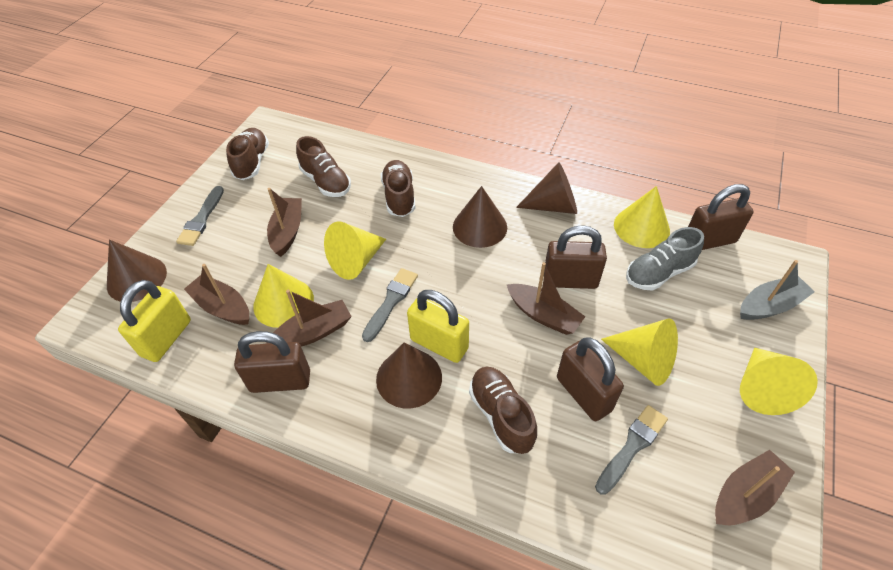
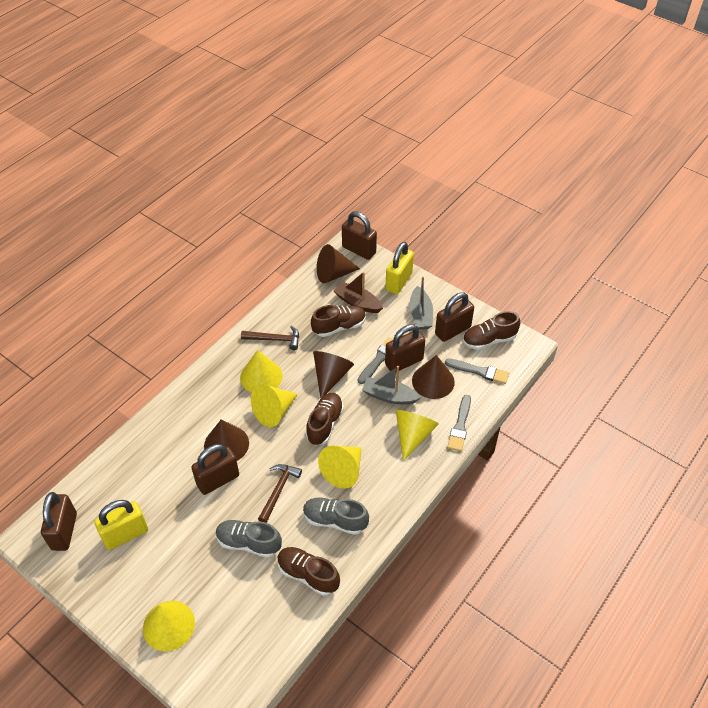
brown boat: [184,264,249,325] [266,290,352,346] [267,188,302,257] [507,262,585,335] [715,450,795,525] = 5 -> [334,272,383,313] = 1
brown hammer: none = 0 -> [241,325,299,350] [258,464,302,523] = 2
brown padlock: [234,331,310,393] [544,225,607,289] [557,337,624,421] [688,184,754,250] = 4 -> [41,492,77,551] [191,444,239,495] [342,211,377,260] [385,324,425,371] [435,292,474,342] = 5
grey boat: [740,260,815,320] = 1 -> [362,366,421,404] [410,276,433,330] = 2
grey shoe: [626,227,704,290] = 1 -> [216,520,282,558] [303,498,369,535] = 2

